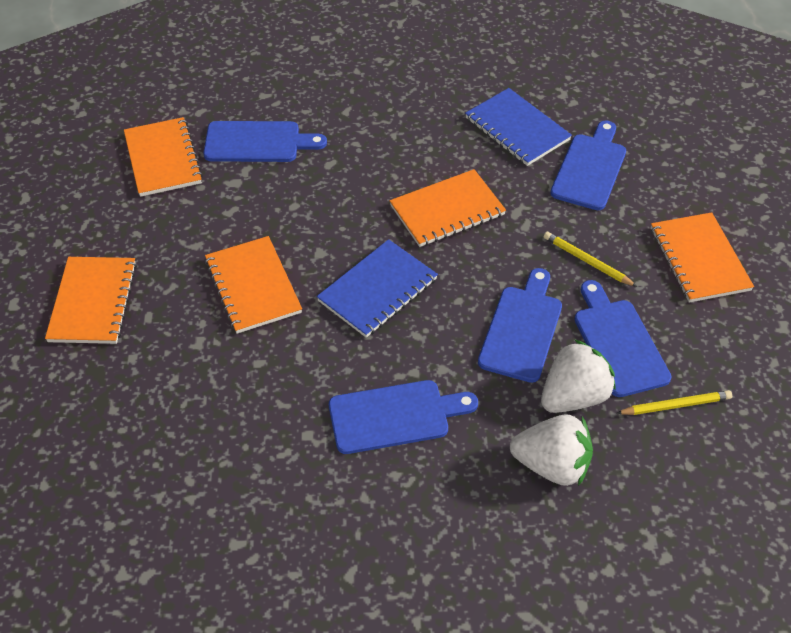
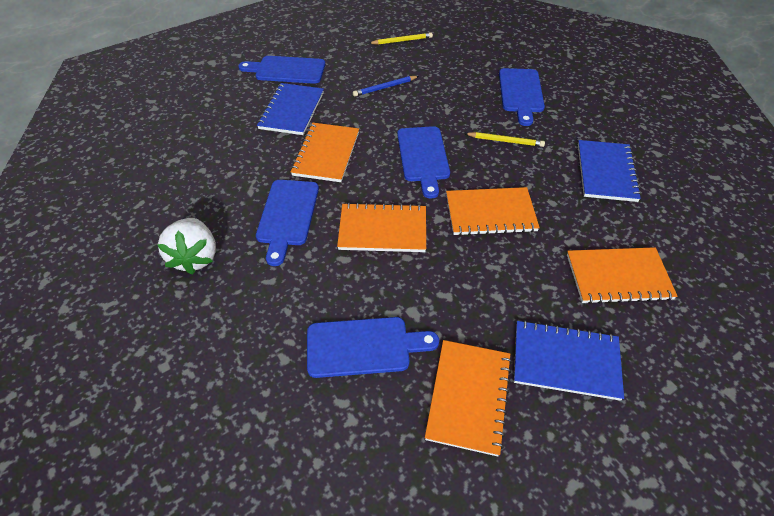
blue notebook: [317,239,438,338] [465,88,572,166] = 2 -> [257,83,324,135] [514,320,624,401] [578,140,641,202] = 3
blue pencil: none = 0 -> [353,76,419,97] = 1
white strawberry: [510,414,593,486] [541,339,616,413] = 2 -> [158,218,216,275] = 1

